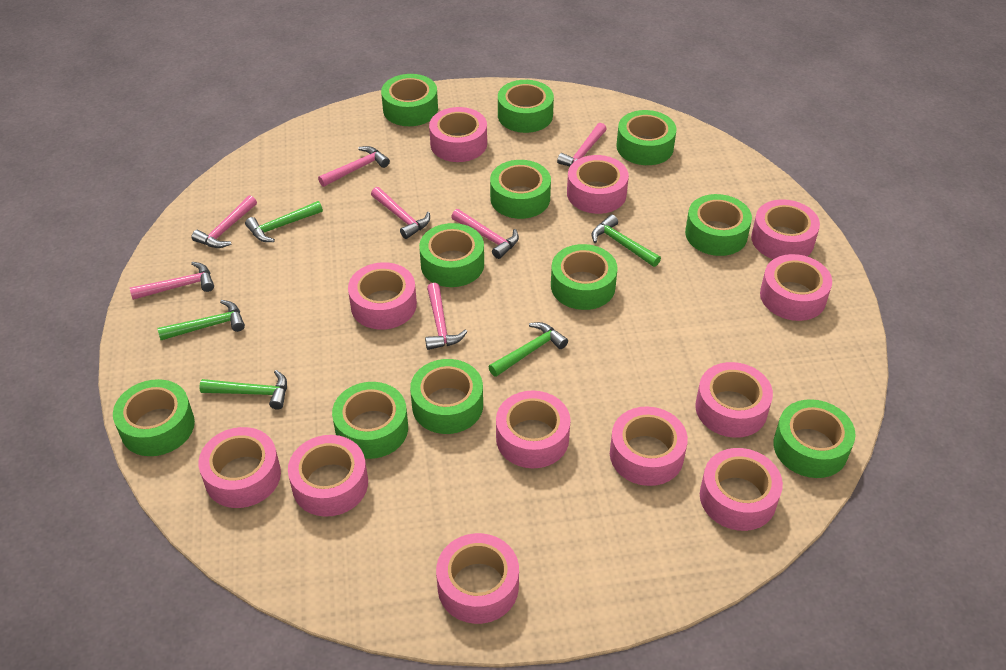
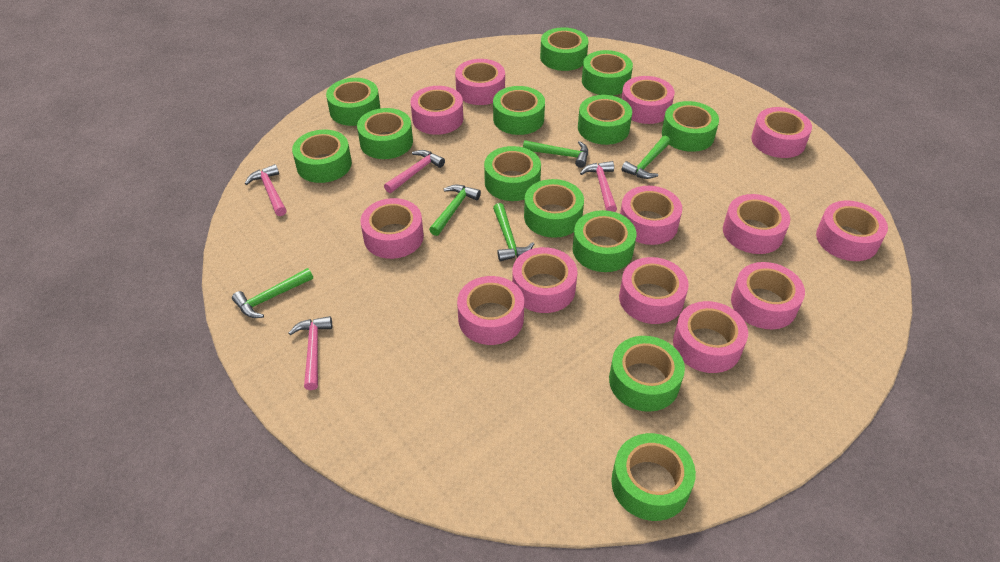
green tape: [113,379,195,456] [332,382,408,459] [381,74,438,126] [410,359,483,434] [419,223,484,287] [490,160,551,219] [498,80,554,133] [551,244,618,310] [616,110,677,165] [685,194,752,256] [773,399,856,478] = 11 -> [292,130,352,183] [326,78,380,126] [357,108,413,159] [484,146,541,201] [493,86,545,135] [524,179,584,238] [540,27,588,71] [572,210,636,272] [578,95,632,145] [582,50,633,96] [609,336,685,412] [611,433,696,521] [662,101,719,152] = 13
pink hammer: [130,262,214,300] [192,195,257,248] [318,146,390,187] [371,187,430,239] [425,283,468,350] [451,209,519,259] [557,123,607,166] = 7 -> [245,164,286,216] [289,316,332,390] [384,150,445,193] [580,161,617,212] = 4
pink tape: [198,427,281,508] [288,435,368,517] [348,262,417,330] [429,107,487,162] [436,533,519,624] [496,391,571,468] [567,155,629,214] [610,407,688,486] [695,362,773,438] [700,448,783,531] [751,199,820,259] [760,254,832,321] = 12 -> [361,198,424,259] [411,86,463,135] [455,59,505,105] [457,276,524,345] [512,247,577,313] [619,257,689,324] [620,186,682,245] [621,76,675,124] [673,301,748,373] [723,194,790,254] [731,262,805,329] [751,107,812,158] [816,201,888,261] = 13

